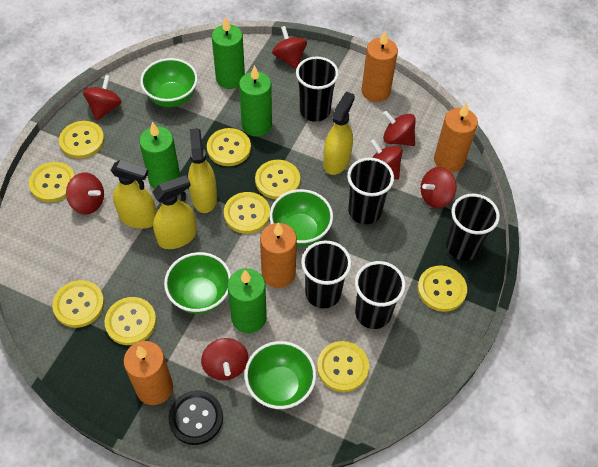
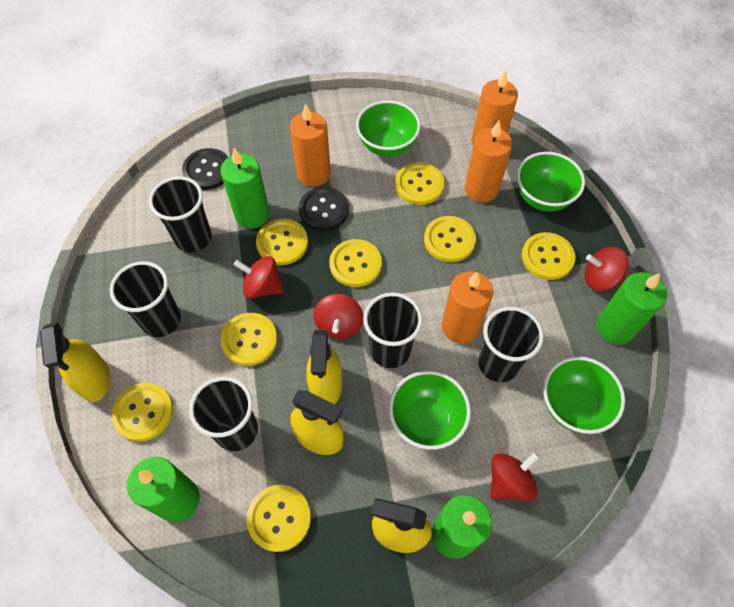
black button: [168,390,223,445] = 1 -> [182,148,228,190] [299,187,349,231] = 2
red spinning top: [66,173,104,214] [83,75,122,121] [201,338,248,380] [272,26,307,69] [370,139,403,180] [383,111,416,146] [421,167,456,208] = 7 -> [234,256,284,299] [314,294,364,339] [490,452,540,501] [585,247,629,291] = 4
yellow button: [29,162,75,202] [52,280,104,328] [59,121,104,159] [104,297,156,345] [207,128,251,166] [224,192,270,234] [255,160,300,199] [317,341,369,392] [417,266,467,312] = 9 -> [111,383,173,442] [220,313,277,366] [247,485,311,552] [256,219,308,265] [329,239,382,287] [395,162,444,205] [424,216,476,262] [522,232,576,280] = 8

